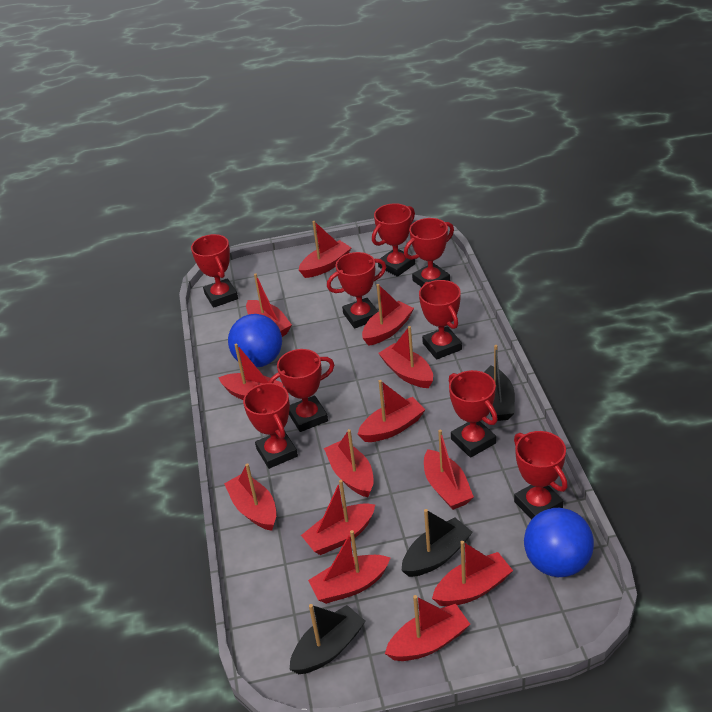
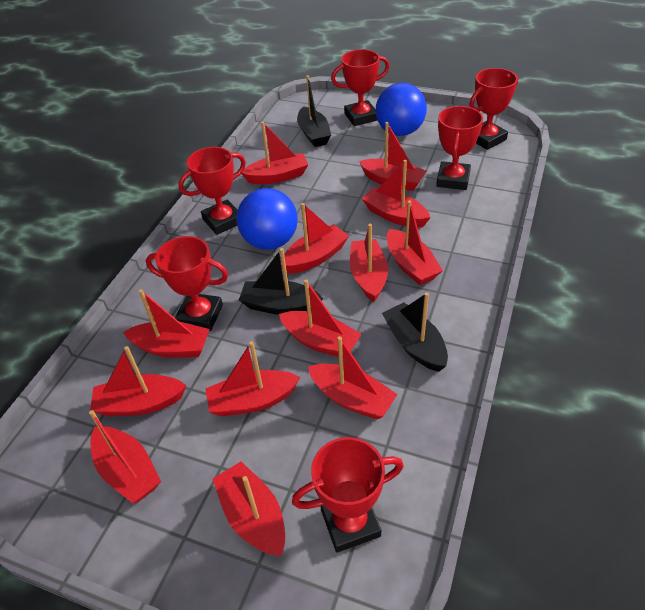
red trophy: [191,234,238,308] [243,383,298,469] [268,349,334,432] [327,252,386,329] [372,203,415,277] [404,218,454,287] [419,280,462,360] [449,370,498,458] [514,431,568,520] = 9 -> [146,236,228,331] [178,147,246,235] [292,437,404,553] [331,49,390,126] [436,106,483,190] [469,68,518,150] = 6

